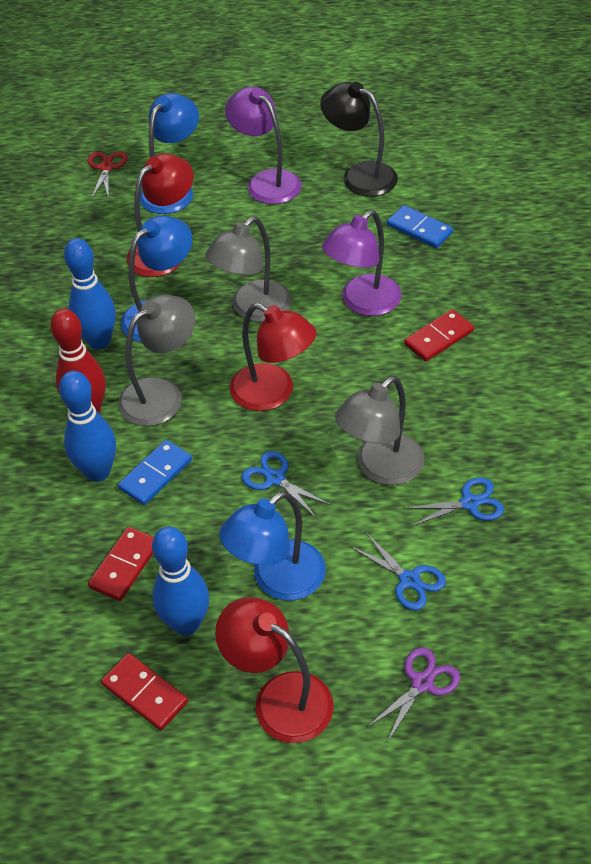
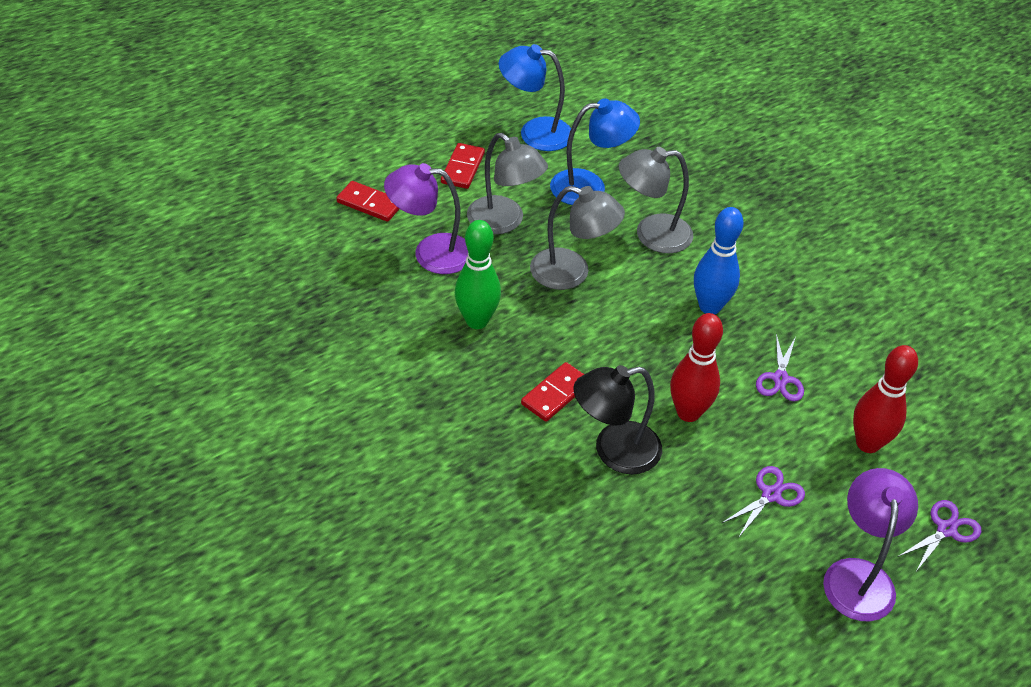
blue bowling pin: [59,371,116,482] [64,238,116,349] [152,527,209,636] = 3 -> [694,207,744,314] = 1
blue domino: [118,440,192,505] [387,205,453,248] = 2 -> none = 0
blue lamp: [121,216,192,343] [140,93,199,214] [219,491,326,601] = 3 -> [499,44,571,151] [550,98,640,205] = 2
blue scissors: [242,451,331,518] [351,533,446,610] [403,477,504,527] = 3 -> none = 0
green bowling pin: none = 0 -> [455,220,501,329] = 1
purple scissors: [367,647,460,742] = 1 -> [722,466,805,538] [756,334,804,401] [898,500,981,573] = 3
red bowling pin: [50,309,106,413] = 1 -> [670,313,723,422] [853,345,918,453] = 2
red lamp: [126,154,194,277] [215,597,334,743] [230,303,316,411] = 3 -> none = 0
red scissors: [88,151,128,199] = 1 -> none = 0

